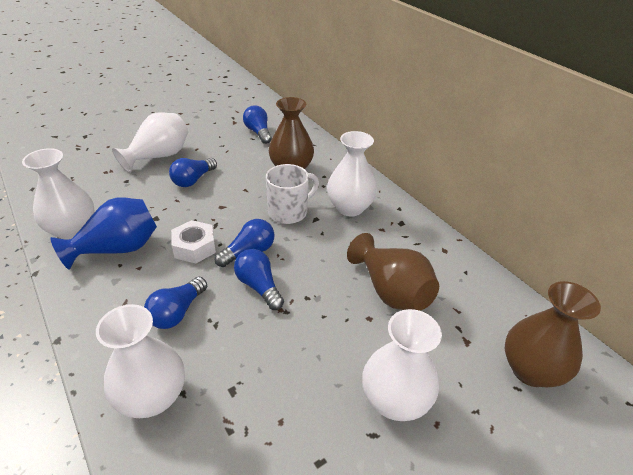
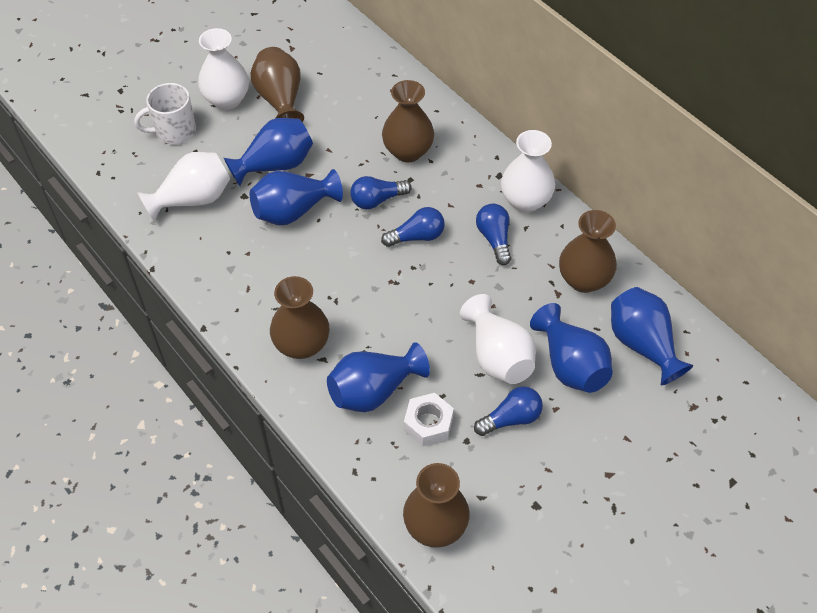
blue light bulb: [144,277,207,329] [169,158,217,187] [215,219,274,267] [234,249,284,310] [243,105,272,144] = 5 -> [350,176,412,209] [381,207,445,247] [474,386,543,436] [476,204,511,265] = 4
blue vase: [50,197,157,270] = 1 -> [224,118,313,186] [250,169,343,225] [327,342,430,412] [530,303,613,393] [611,287,693,385] = 5
brown vase: [269,97,314,169] [347,233,439,310] [505,281,601,387] = 3 -> [250,47,304,122] [270,276,329,359] [382,80,434,162] [403,463,470,548] [559,210,617,293] = 5
white vase: [22,148,95,240] [96,304,185,418] [112,112,188,173] [327,131,377,217] [362,309,442,421] = 5 -> [137,152,230,222] [198,28,249,110] [460,294,536,384] [501,130,555,213] = 4

